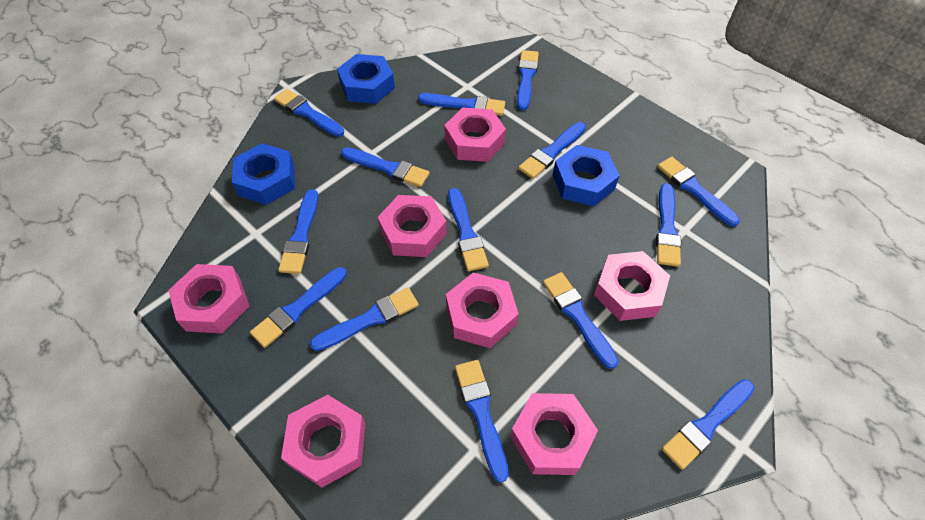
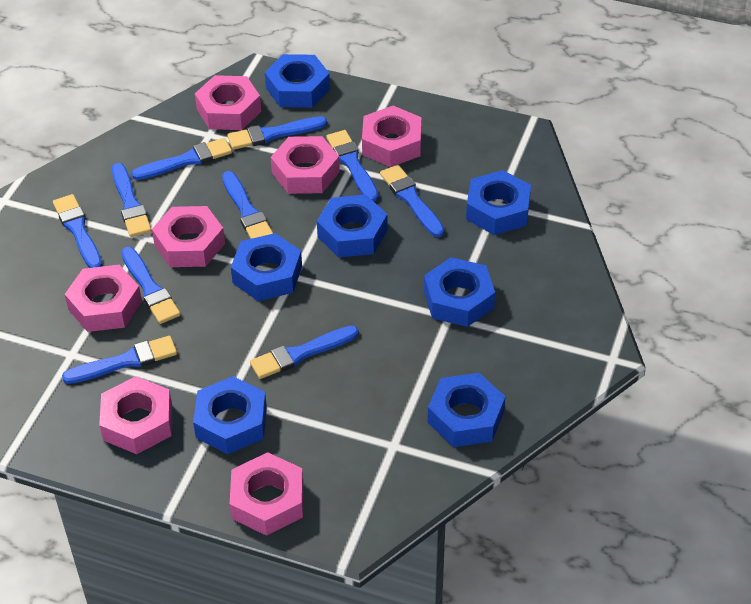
blue brush: [250,267,347,348] [274,89,344,137] [278,189,318,274] [310,287,419,351] [341,147,430,187] [418,93,505,116] [448,188,489,271] [455,360,509,483] [517,50,539,111] [518,122,586,179] [543,272,618,369] [656,183,681,267] [658,157,740,226] [662,379,755,470] = 14 -> [53,194,102,268] [62,336,177,384] [112,163,152,237] [121,247,181,324] [131,138,232,180] [222,171,273,239] [227,116,327,150] [250,325,359,379] [326,130,379,202] [380,165,444,237] = 10
blue nut: [232,143,295,205] [337,54,395,104] [553,145,620,206] = 3 -> [193,376,267,454] [231,233,302,301] [265,54,330,108] [317,194,388,258] [424,257,495,327] [427,373,505,447] [466,170,531,235] = 7

